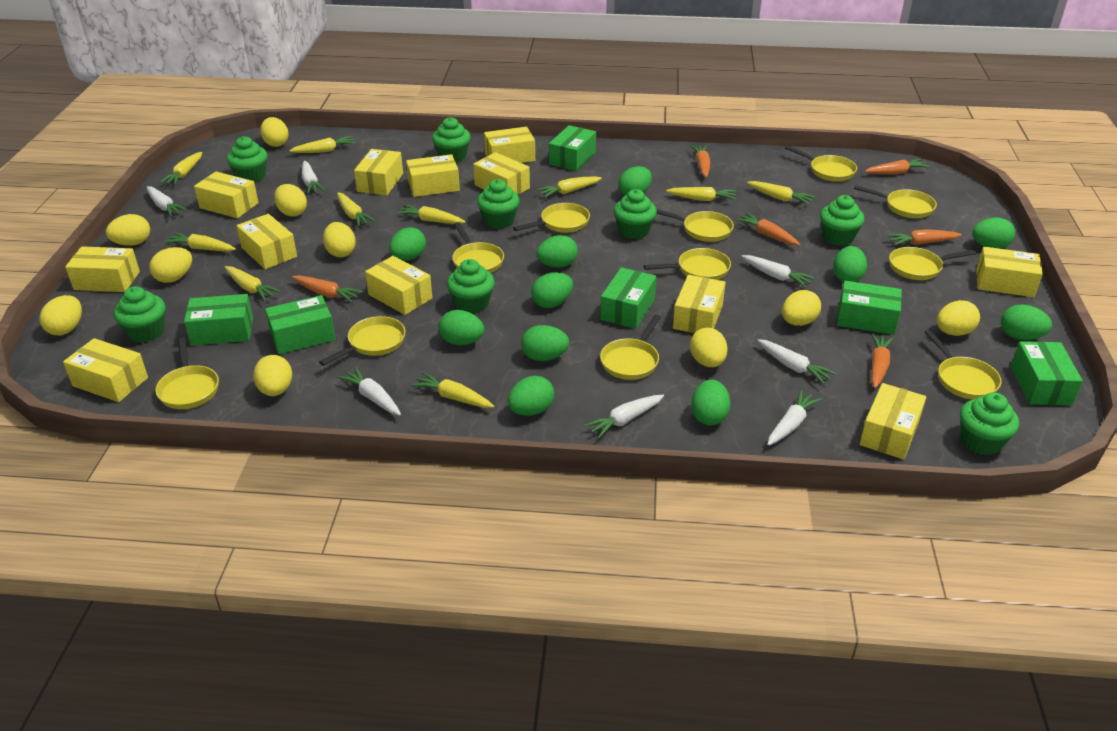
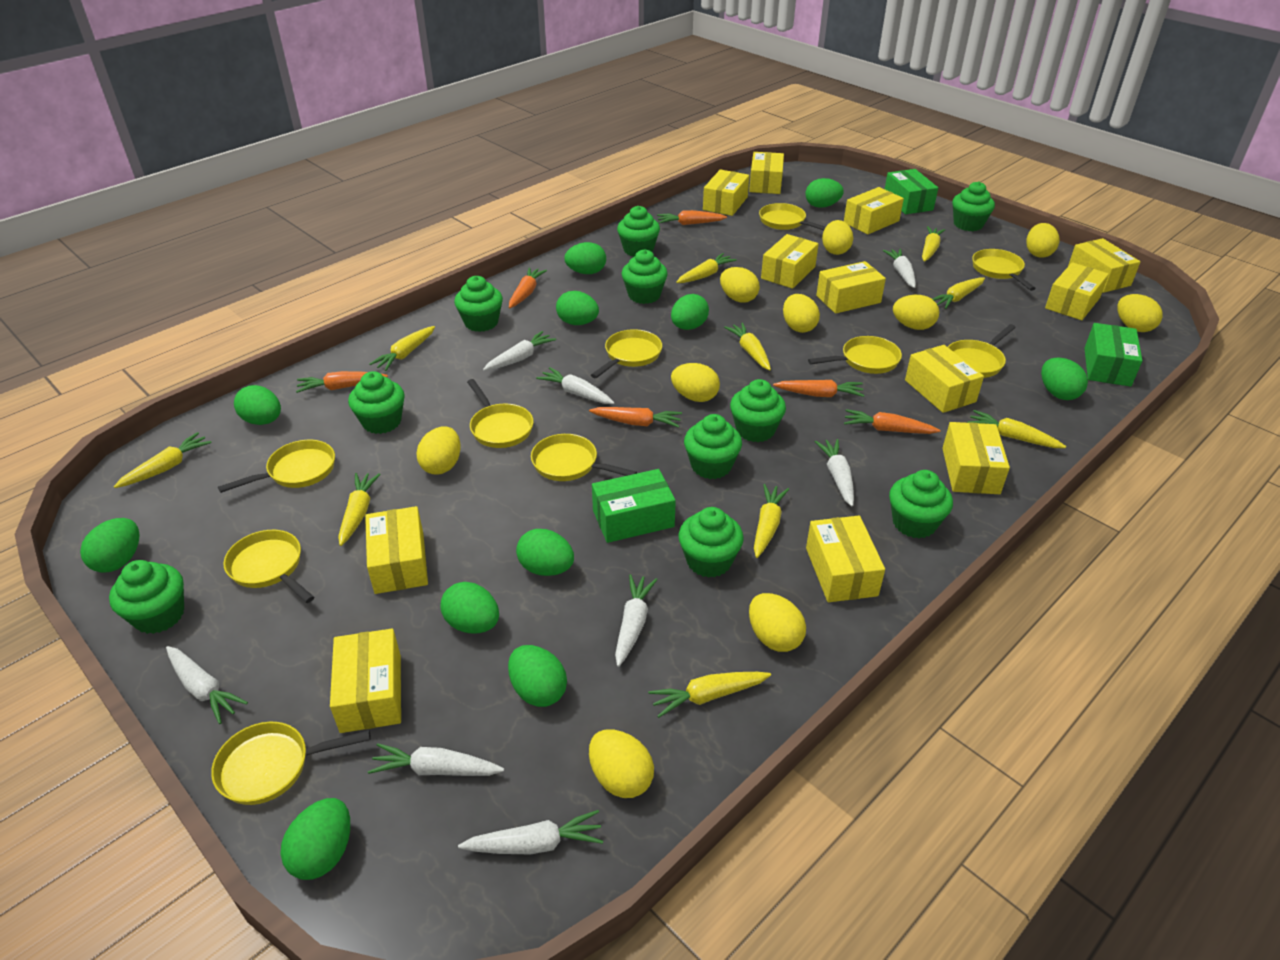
green box: [184,294,253,346] [265,295,335,354] [549,125,596,171] [600,267,657,329] [837,281,902,335] [1011,341,1083,405] = 6 -> [592,469,676,543] [885,169,938,214] [1084,323,1142,387] = 3
green cupcake: [114,286,166,343] [227,136,268,183] [432,117,471,162] [447,259,495,314] [477,179,520,229] [614,189,657,239] [820,195,864,246] [960,392,1019,455] = 8 -> [109,560,184,634] [348,371,405,434] [454,276,503,332] [617,206,660,257] [621,249,668,304] [679,507,744,578] [684,414,742,479] [730,379,786,442] [889,470,953,538] [952,181,995,231] = 10
white carrot: [147,186,187,217] [302,161,325,194] [337,367,401,415] [584,395,664,439] [741,255,815,288] [757,339,836,384] [767,390,822,446] = 7 -> [166,646,248,724] [368,743,504,776] [458,810,603,854] [483,331,556,371] [536,367,615,404] [615,574,658,667] [815,439,854,507] [883,249,916,288] = 8
yellow pan: [155,338,219,409] [319,316,405,366] [452,222,504,273] [513,203,590,233] [600,314,661,380] [644,248,731,280] [656,209,734,242] [785,145,857,182] [854,185,937,218] [889,247,977,280] [925,329,1002,399] = 11 -> [211,722,370,805] [218,440,335,493] [223,530,314,603] [467,379,534,448] [531,434,637,481] [591,329,662,378] [759,203,826,230] [808,336,902,374] [948,324,1016,378] [972,249,1036,291] = 10

